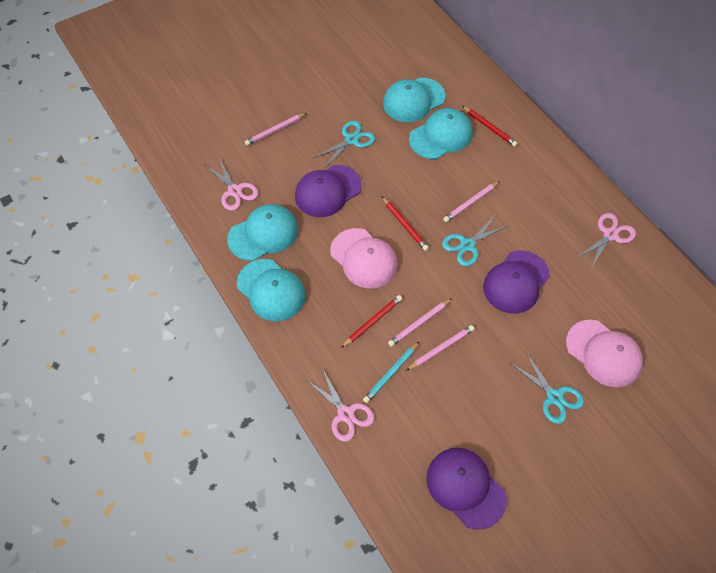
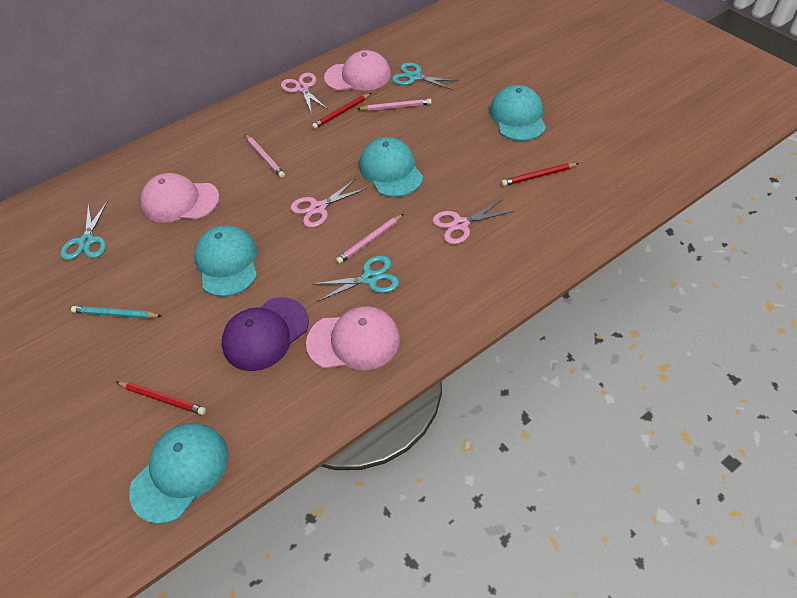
pink cap: [330,228,398,289] [566,320,643,387] = 2 -> [140,173,220,223] [306,306,400,370] [324,50,391,91] = 3
pink pencil: [245,113,306,146] [388,298,452,347] [406,325,475,371] [443,181,500,222] = 4 -> [245,134,285,178] [336,214,403,264] [358,99,431,111] = 3
purple cap: [295,165,362,217] [426,448,507,530] [483,250,550,314] = 3 -> [222,297,309,371] = 1

